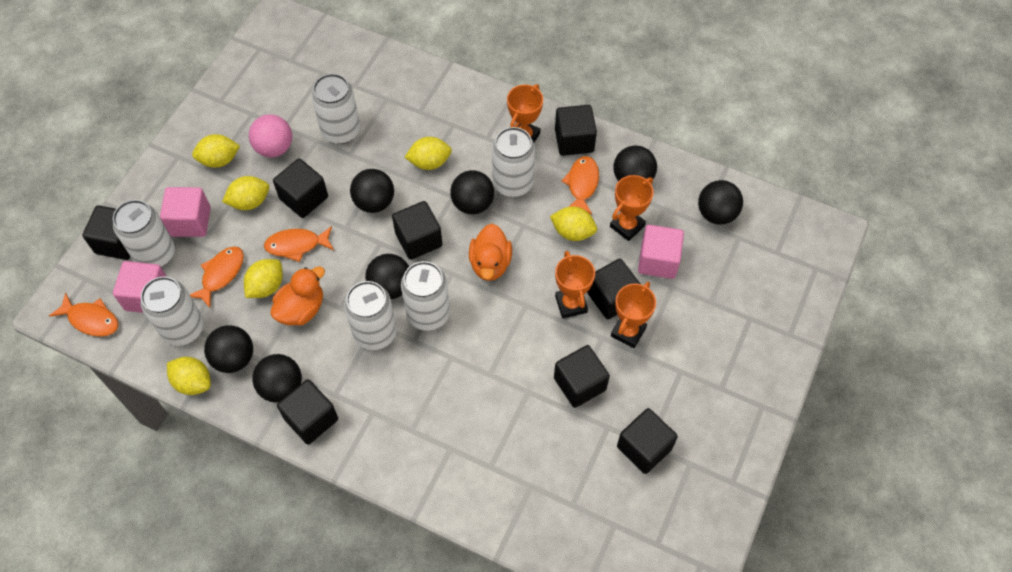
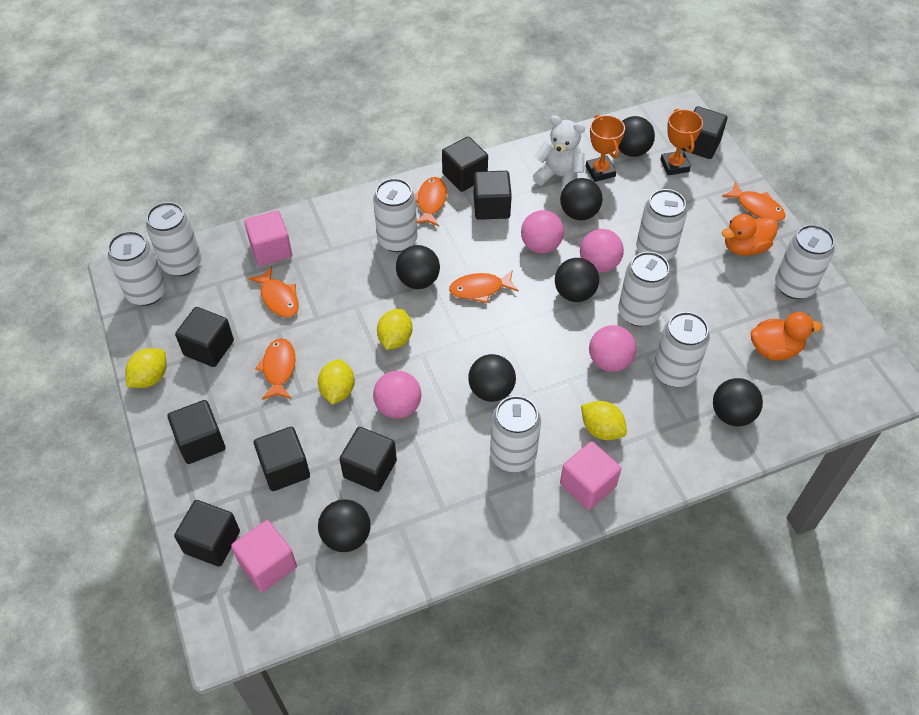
orange fish: [49,293,118,337] [189,246,244,308] [264,226,334,262] [561,156,599,214] = 4 -> [248,266,299,318] [255,338,295,400] [415,177,447,226] [449,270,519,303] [722,181,786,221] = 5
orange trophy: [507,84,543,142] [555,251,595,318] [610,175,654,241] [611,282,656,348] = 4 -> [586,115,625,182] [660,109,703,175] = 2
pink ball: [249,114,292,158] = 1 -> [373,371,421,419] [521,210,564,253] [580,229,624,272] [589,325,636,372] = 4
white can: [113,200,175,267] [141,277,204,346] [311,74,360,144] [344,281,397,350] [401,261,450,331] [492,127,535,197] = 6 -> [108,231,166,306] [146,202,201,276] [373,178,417,252] [490,396,541,472] [618,252,671,327] [636,189,687,260] [653,312,710,387] [775,225,835,299] = 8
white teddy bear: none = 0 -> [533,115,585,190] = 1
yellow lemon: [167,357,211,395] [192,134,240,168] [222,176,269,210] [244,259,283,298] [404,137,452,170] [550,207,597,241] = 6 -> [125,348,166,388] [318,359,355,405] [377,309,413,350] [581,401,627,440] = 4

